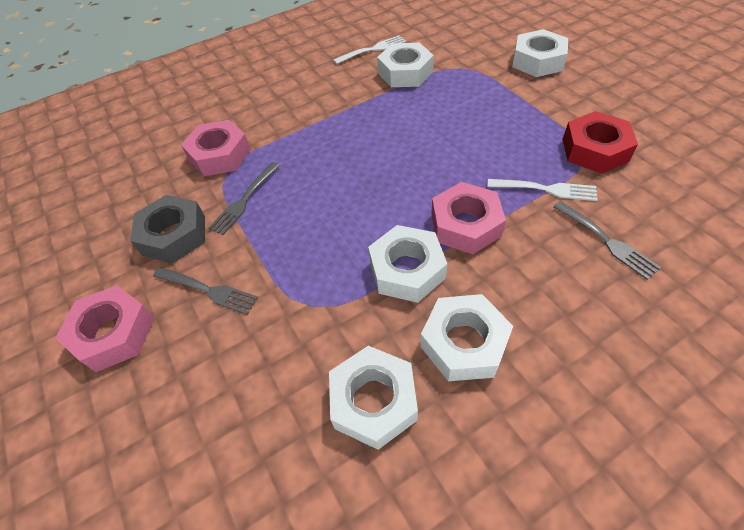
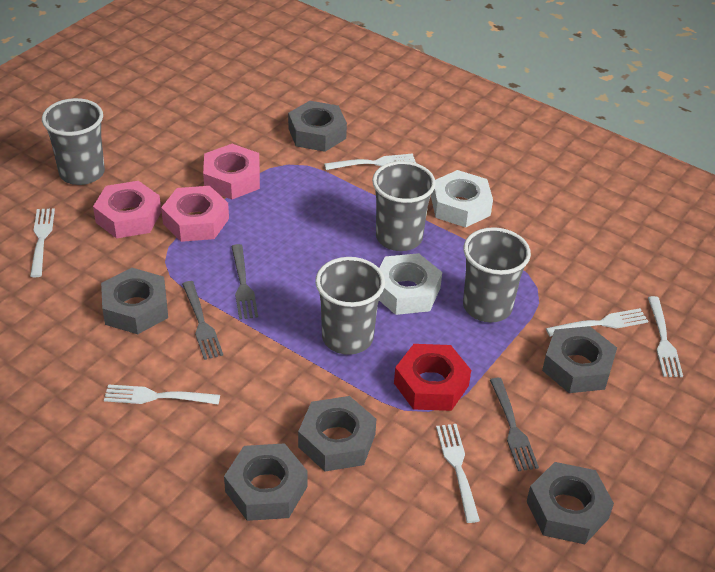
grey cup: none = 0 -> [42,98,105,185] [315,257,385,355] [372,161,436,251] [463,227,531,322] = 4
grey nut: [130,195,205,263] = 1 -> [101,268,168,334] [224,443,308,521] [288,101,347,152] [298,396,376,472] [526,462,614,544] [542,326,617,393] = 6
white fork: [333,35,406,64] [487,179,598,201] = 2 -> [30,208,55,277] [104,384,220,405] [324,153,416,170] [436,424,480,523] [546,308,648,337] [648,296,683,377] = 6
white nut: [329,346,418,450] [368,225,447,303] [377,43,434,87] [420,294,513,381] [512,29,568,77] = 5 -> [379,253,442,315] [431,170,493,227] = 2

